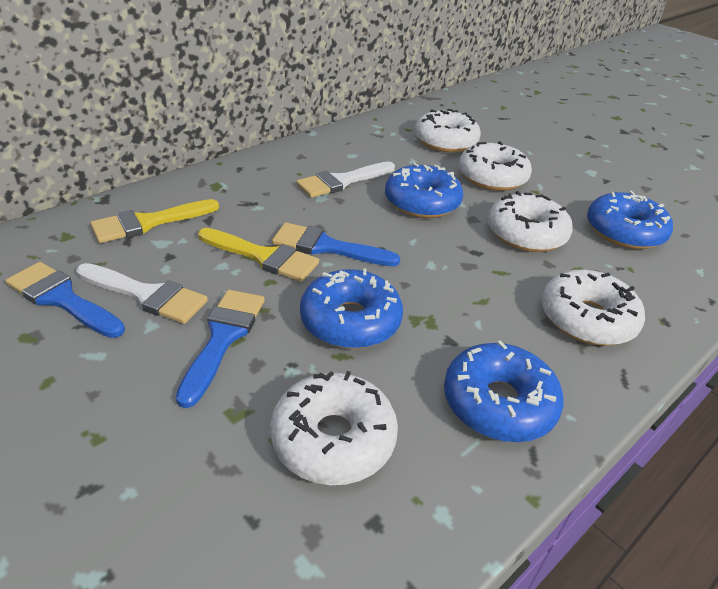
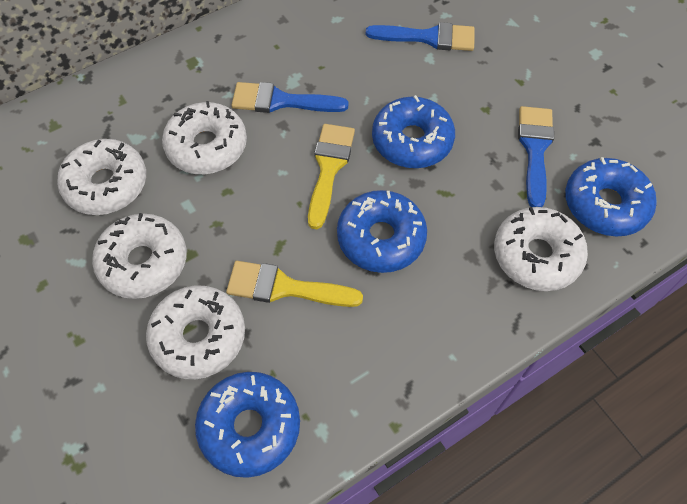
white brush: [76,263,208,324] [296,162,395,198] = 2 -> none = 0

